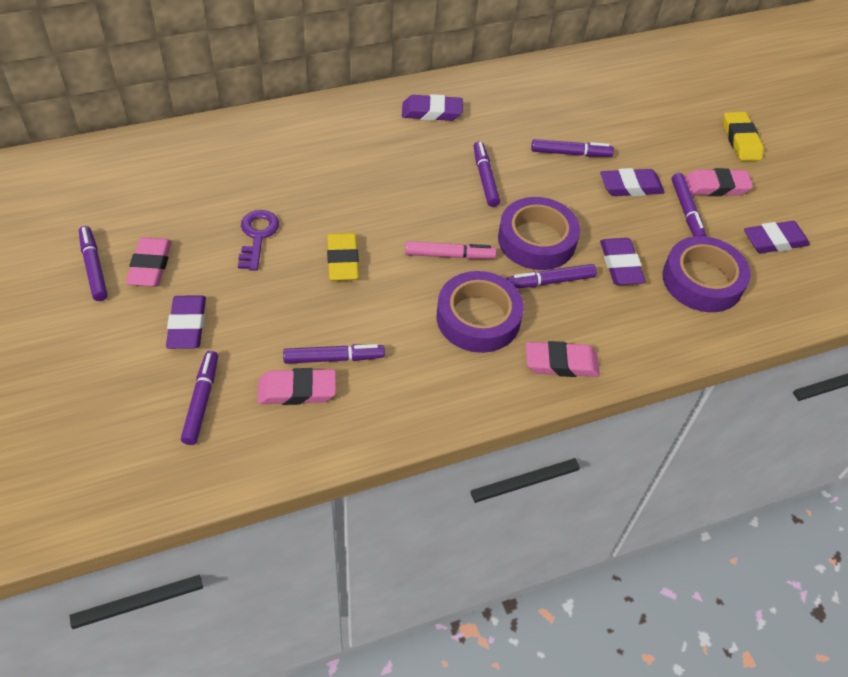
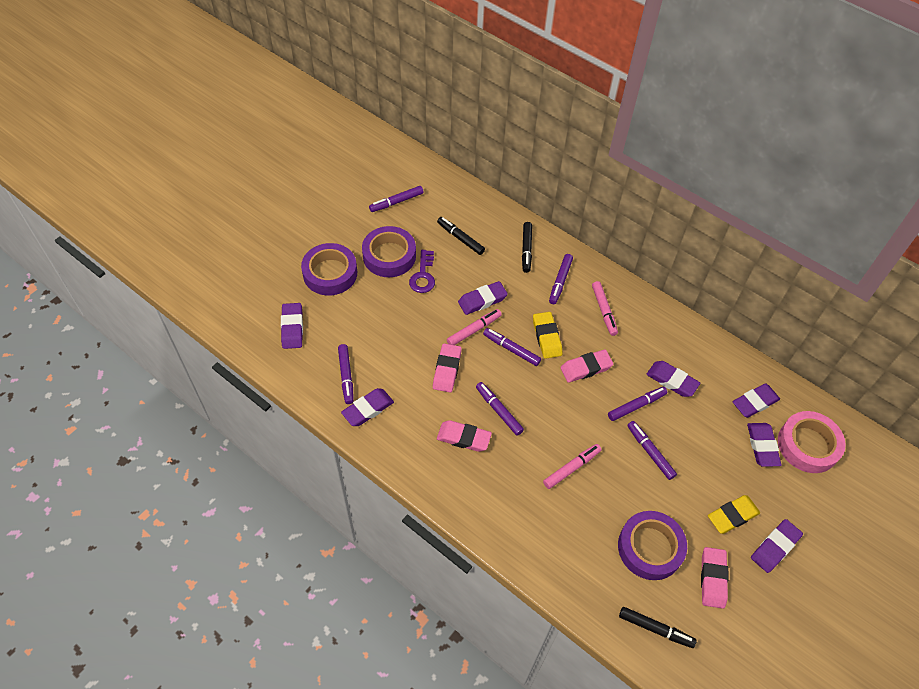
black marker: none = 0 -> [437,217,485,255] [522,222,532,273] [619,607,697,648] = 3
pink marker: [405,241,497,259] = 1 -> [447,309,502,345] [543,444,601,489] [592,281,618,336] = 3
pink tape: none = 0 -> [778,411,846,473] = 1
purple eraser: [166,296,206,349] [402,94,463,121] [600,168,664,196] [600,238,645,285] [744,221,810,253] = 5 -> [281,303,303,349] [341,388,394,426] [458,281,508,315] [647,361,700,397] [733,383,780,418] [747,423,781,467] [751,519,803,573] = 7

